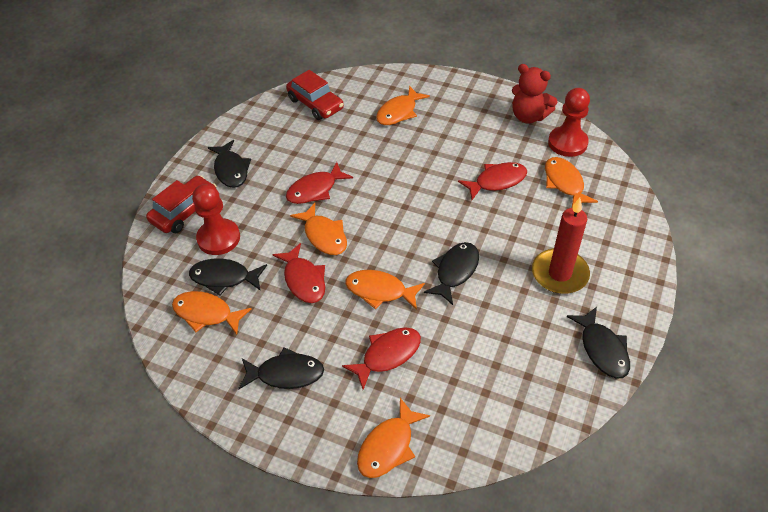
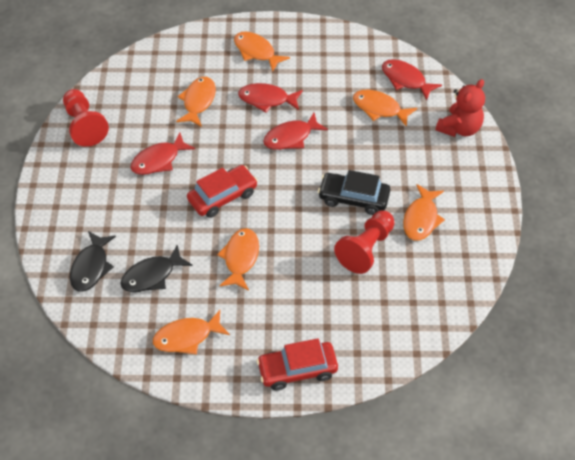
black car: none = 0 -> [318,170,390,215] = 1
black fish: [189,259,267,295] [208,140,251,188] [238,347,324,389] [424,242,479,305] [567,307,630,379] = 5 -> [70,231,116,292] [120,244,192,292] = 2
red candle: [532,198,590,294] = 1 -> none = 0

